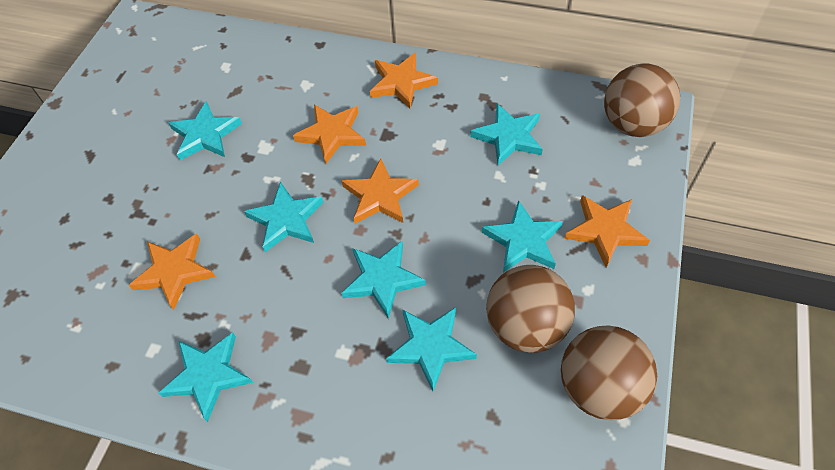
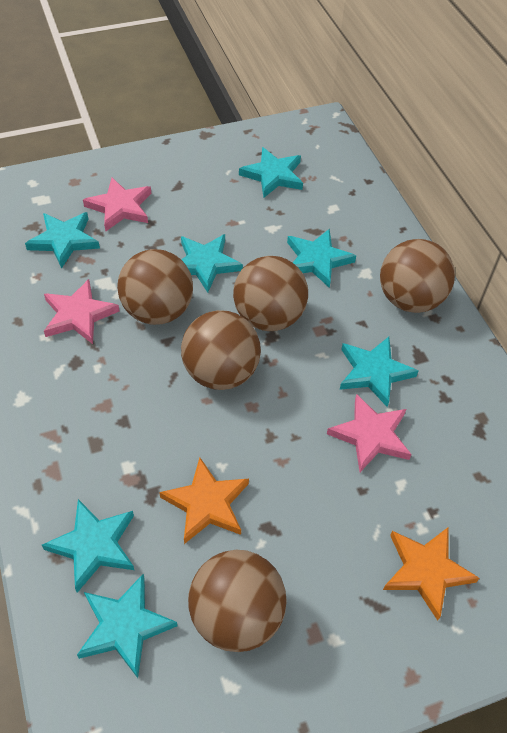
brown ball: [486,265,575,353] [561,325,657,420] [604,64,680,137] = 3 -> [117,249,193,325] [181,310,261,390] [188,550,287,652] [233,256,308,331] [380,239,455,313] = 5
orange star: [129,234,216,310] [293,104,366,164] [342,158,419,224] [370,52,438,109] [564,195,650,267] = 5 -> [159,458,249,544] [383,527,479,621] = 2
pink star: none = 0 -> [44,279,120,344] [83,178,151,232] [327,394,412,472] = 3

